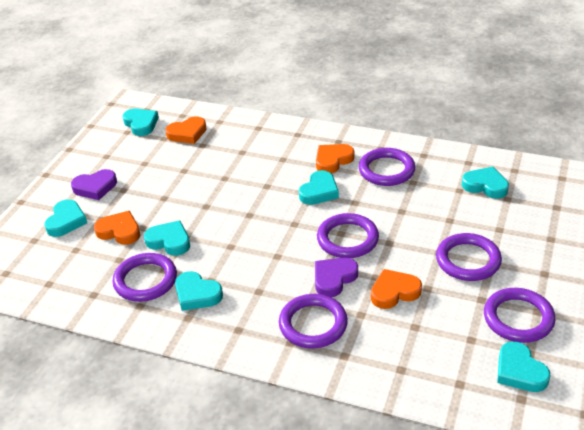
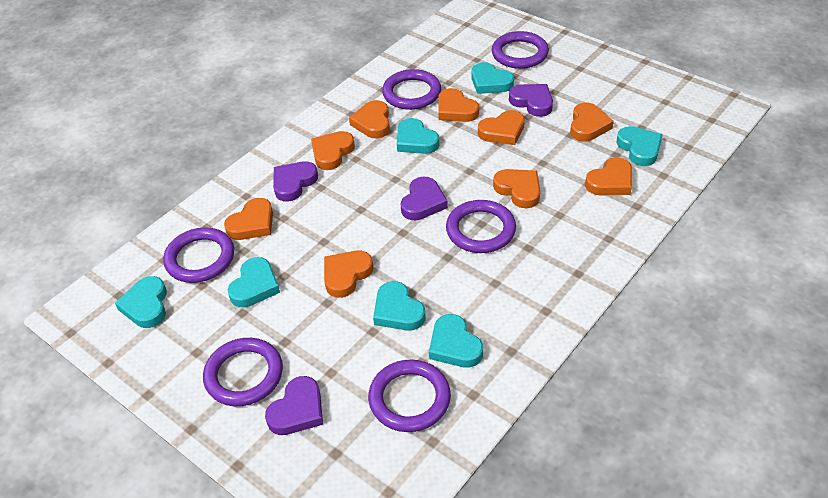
orange heart: [94,211,140,245] [165,116,207,144] [316,144,354,174] [371,269,422,309] = 4 -> [224,198,273,240] [311,131,355,170] [324,251,373,298] [349,100,390,138] [439,88,479,122] [478,110,525,145] [493,169,540,208] [570,103,614,142] [585,157,632,195] = 9
purple heart: [71,169,117,200] [315,257,358,297] = 2 -> [265,376,323,435] [273,161,318,202] [401,177,448,220] [509,84,553,117] = 4

